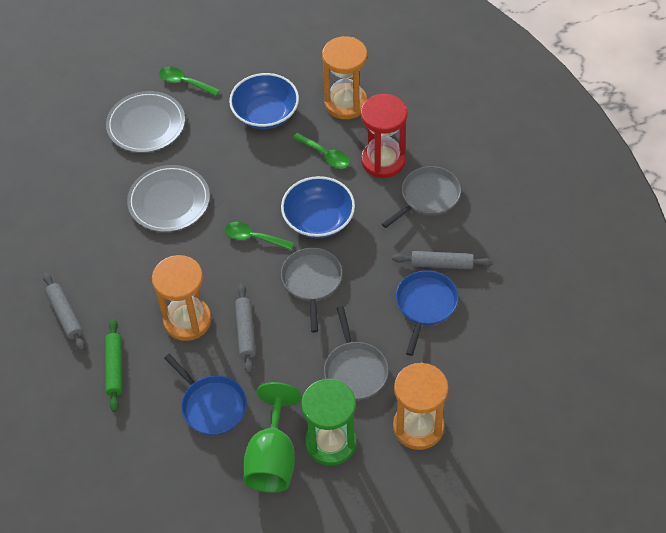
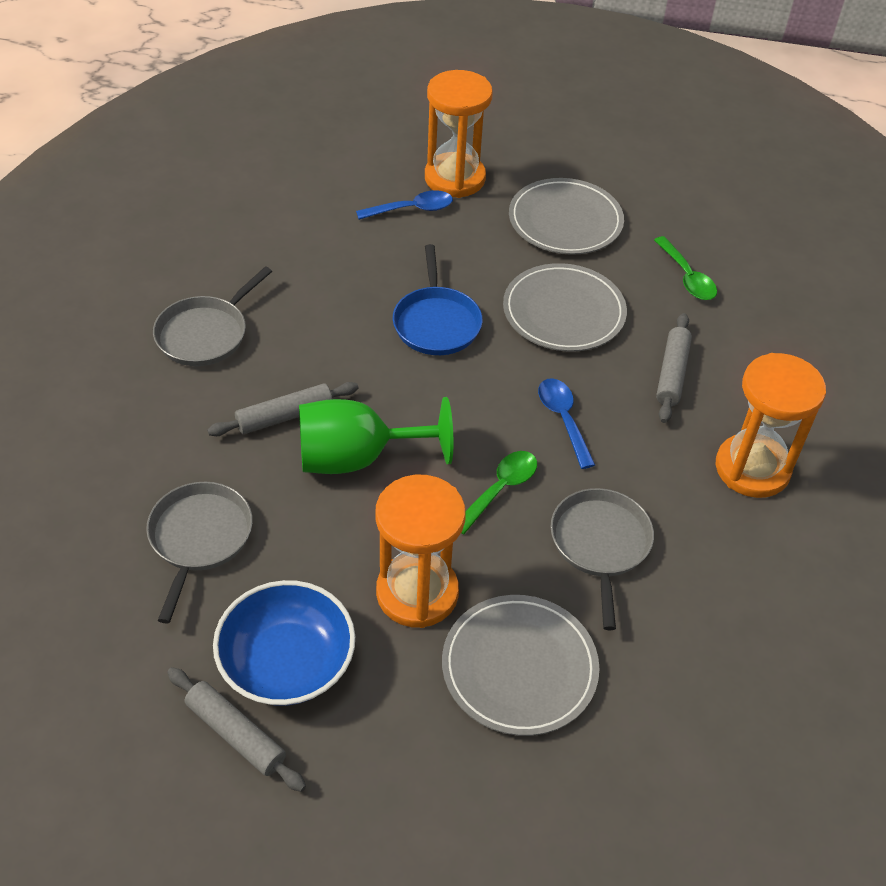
blue bowl: [229,73,299,129] [281,176,355,238] = 2 -> [213,580,355,706] = 1
blue pan: [164,354,247,435] [396,270,458,356] = 2 -> [393,244,483,355] = 1
blue spoon: none = 0 -> [356,190,453,220] [538,379,595,469] = 2
green hourglass: [301,379,357,466] = 1 -> none = 0
green rolling pin: [105,319,123,412] = 1 -> none = 0
green spoon: [159,67,220,96] [224,222,294,250] [292,133,350,169] = 3 -> [461,451,537,534] [654,236,717,300] = 2
grey plate: [106,91,185,153] [127,165,210,232] = 2 -> [442,595,599,736] [503,263,627,352] [509,178,624,255] = 3
red hourglass: [361,94,408,178] = 1 -> none = 0

